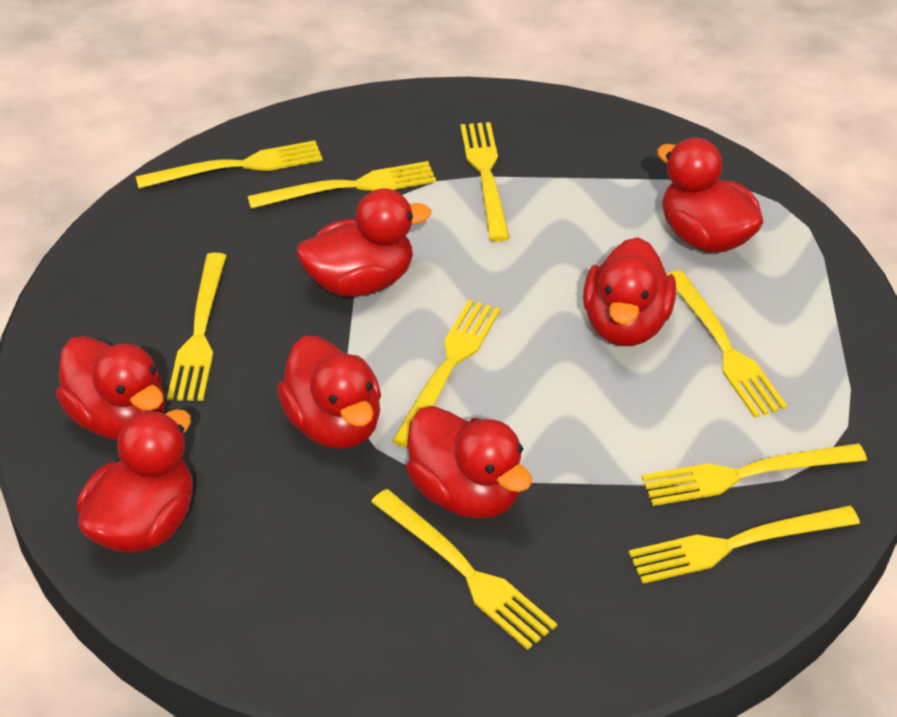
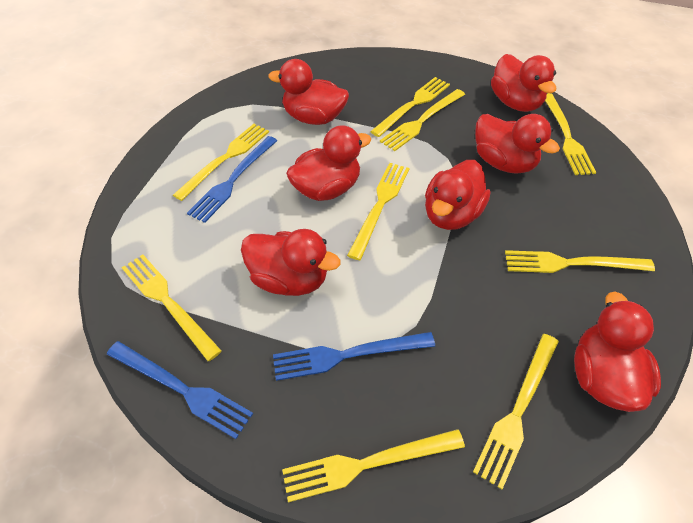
blue fork: none = 0 -> [107,341,253,439] [187,136,277,223] [273,332,435,381] = 3

